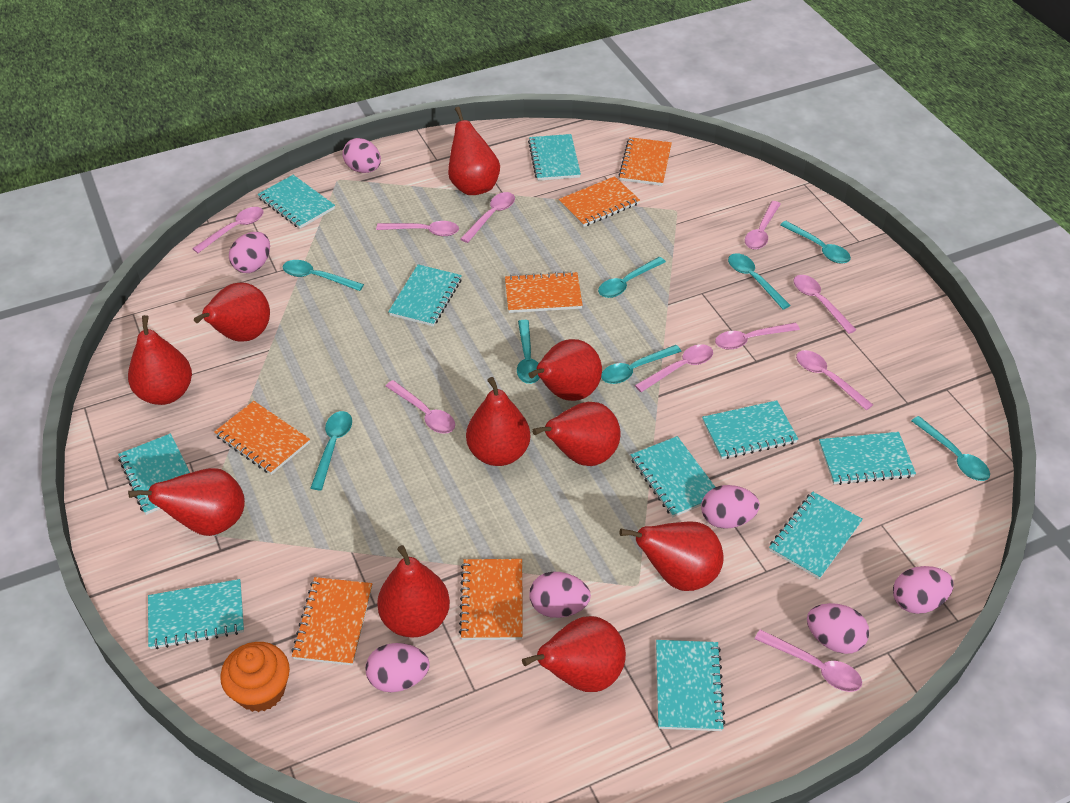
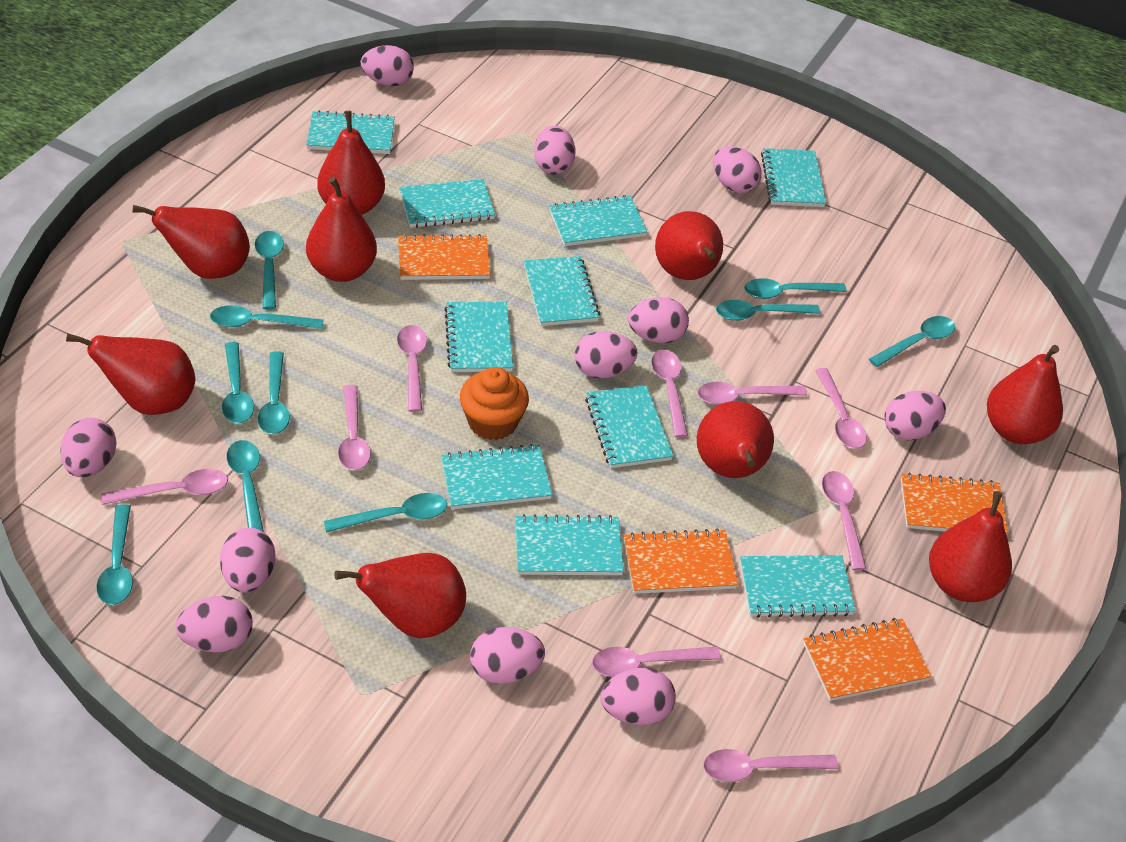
orange notebook: [214,401,310,475] [291,577,372,666] [459,559,523,640] [505,271,583,313] [558,176,640,227] [618,137,672,186] = 6 -> [398,234,491,280] [624,528,738,594] [803,618,932,701] [901,473,1008,535] = 4
pink egg: [229,232,270,273] [342,138,381,173] [365,643,430,692] [530,572,591,618] [701,485,760,529] [807,603,869,654] [893,566,954,614] = 7 -> [60,418,116,477] [175,596,253,653] [220,528,276,593] [360,45,414,86] [470,627,545,684] [534,126,575,175] [574,331,637,378] [600,668,676,725] [628,297,689,343] [713,146,762,193] [884,391,946,440] = 11
pink spoon: [192,207,264,253] [376,221,459,236] [386,380,455,434] [460,192,515,243] [635,344,713,392] [715,323,800,350] [745,201,781,250] [755,629,862,692] [794,275,856,334] [796,350,873,410] = 10 -> [101,469,228,505] [338,385,371,470] [397,325,427,412] [592,647,721,677] [651,350,688,438] [698,382,807,405] [703,749,838,782] [815,368,867,449] [822,471,866,571] = 9
red pear: [128,315,192,405] [128,468,245,536] [194,282,270,342] [377,545,450,638] [448,107,500,195] [466,377,530,466] [522,616,626,692] [529,339,602,401] [532,402,620,466] [620,522,724,591] = 10 -> [66,333,195,415] [132,205,250,279] [306,177,377,282] [317,111,385,215] [335,553,466,638] [655,211,723,280] [697,401,774,478] [929,491,1012,602] [987,345,1063,444] = 9
turquoise spoon: [283,260,364,291] [311,411,352,490] [517,320,540,384] [598,257,666,298] [601,345,682,384] [728,253,791,309] [780,221,851,264] [911,416,990,481] = 8 -> [96,504,133,605] [210,305,324,329] [222,342,254,423] [227,440,264,532] [254,231,284,310] [257,351,290,434] [324,493,447,533] [716,300,820,321] [744,278,847,299] [869,316,955,367] = 10

